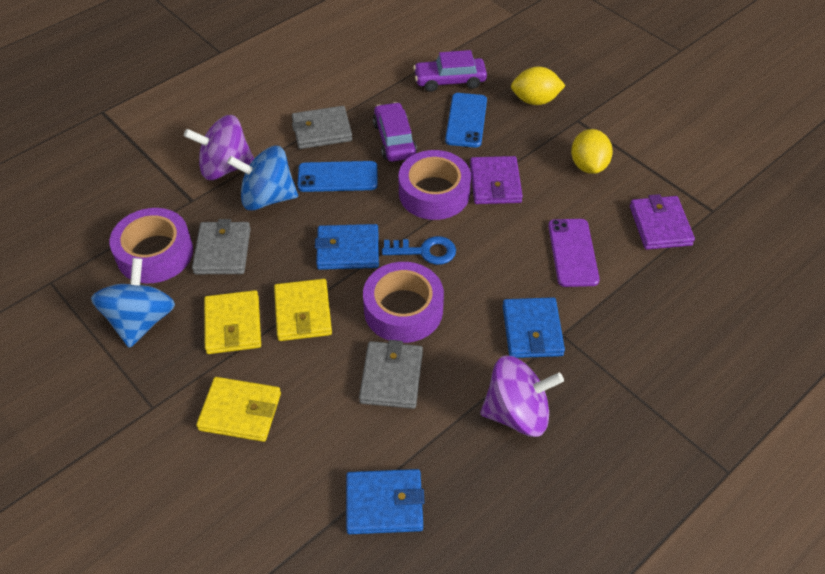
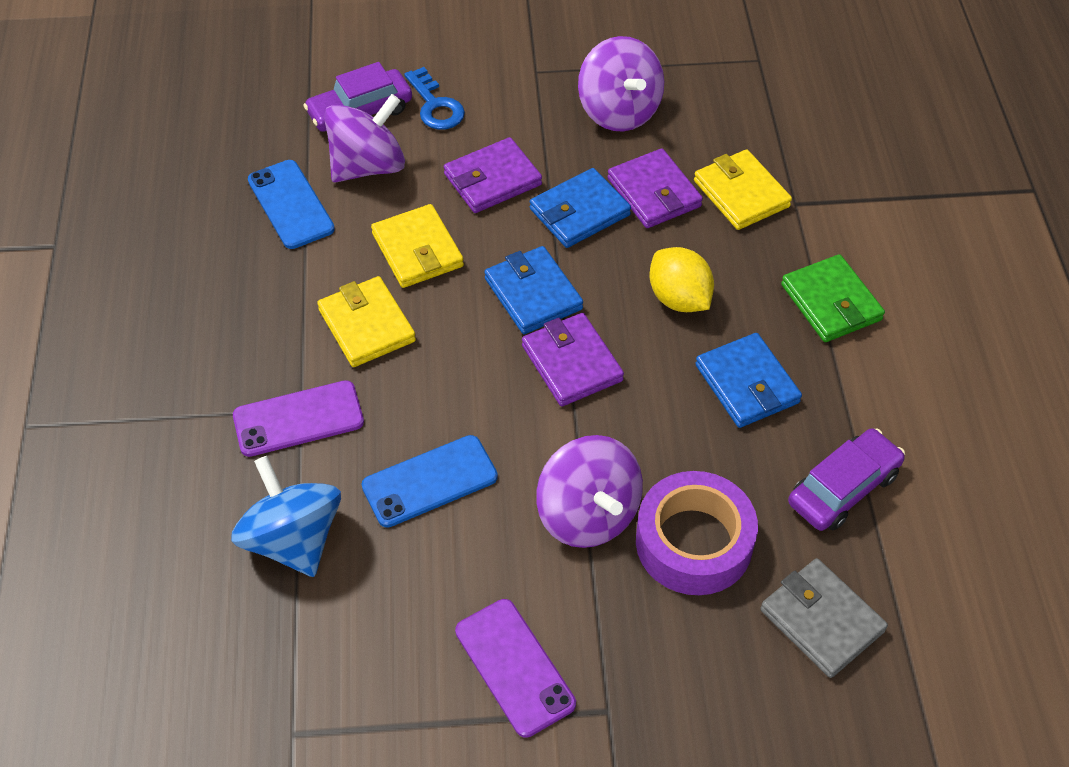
blue spinning top: [91,258,175,348] [227,146,298,211] = 2 -> [231,456,341,577] = 1
green wallet: none = 0 -> [781,254,885,342] = 1
grey wallet: [192,219,251,274] [292,106,353,149] [359,340,423,409] = 3 -> [760,558,888,678] = 1
purple phone: [548,219,600,287] = 1 -> [233,380,364,457] [455,599,576,738] = 2
purple spinning top: [184,115,254,180] [480,355,564,437] = 2 -> [324,94,405,182] [536,435,643,548] [578,36,664,131] = 3
purple tape: [110,208,193,283] [363,262,444,343] [398,150,471,220] = 3 -> [636,471,758,595] = 1
purple wallet: [470,156,523,204] [630,194,695,250] = 2 -> [444,137,542,213] [522,313,624,407] [607,148,703,228] = 3
yellow lemon: [511,67,566,105] [571,129,613,174] = 2 -> [650,247,714,312] = 1

